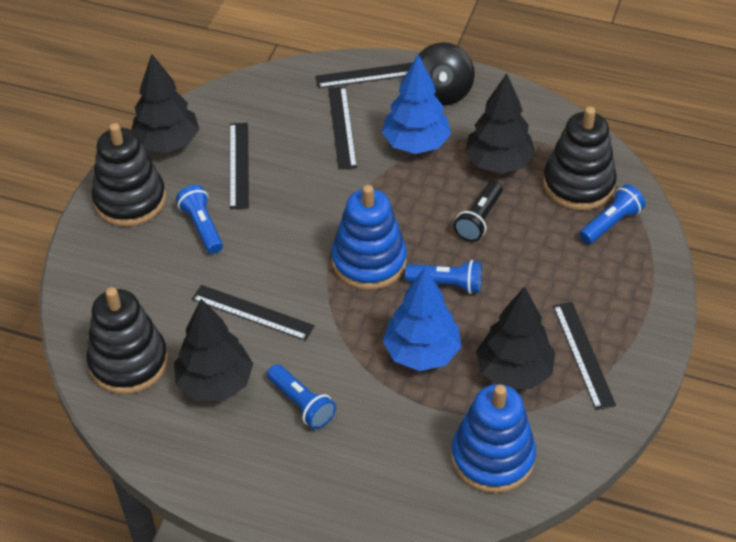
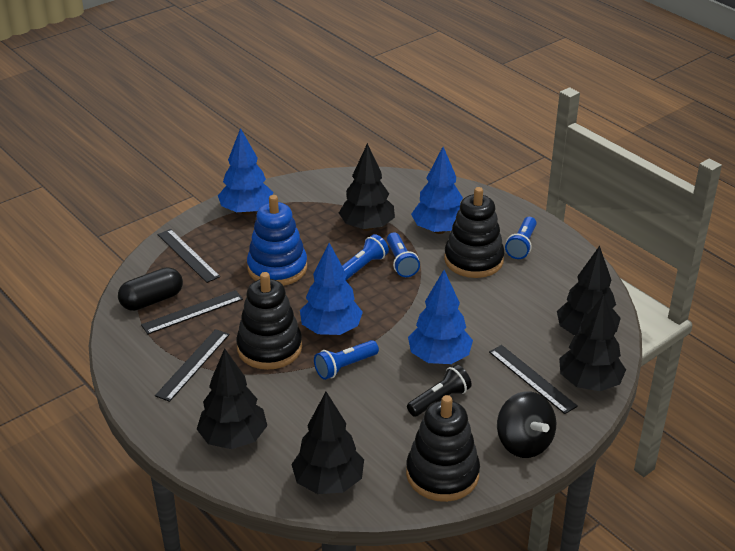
black capsule: none = 0 -> [118,267,183,311] = 1
black ruler: [192,285,315,341] [230,123,249,209] [315,63,412,88] [328,87,357,170] [553,302,616,410] = 5 -> [141,290,243,334] [155,329,230,402] [157,229,220,283] [489,345,578,414] = 4
black tree: [131,54,199,153] [174,299,253,401] [465,73,536,174] [476,287,555,389] = 4 -> [197,348,267,449] [291,392,364,494] [339,143,395,231] [557,246,621,336] [559,294,626,391] = 5
blue stacking toy: [331,185,407,290] [451,384,536,493] = 2 -> [247,195,307,286] = 1
blue tree: [382,55,451,154] [383,267,461,371] = 2 -> [218,128,273,215] [300,243,363,335] [408,270,473,364] [411,147,463,234] = 4

